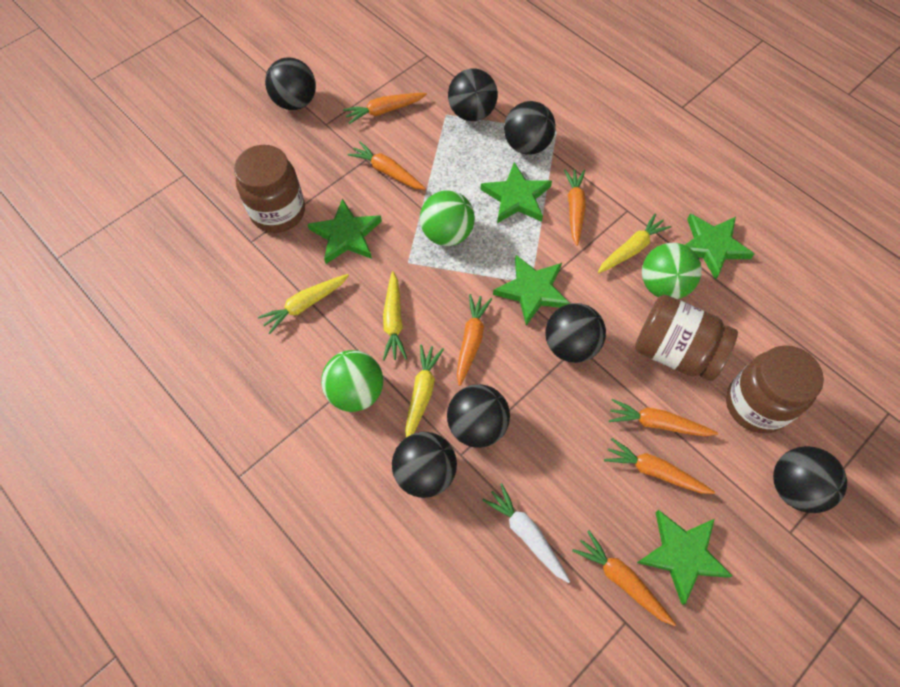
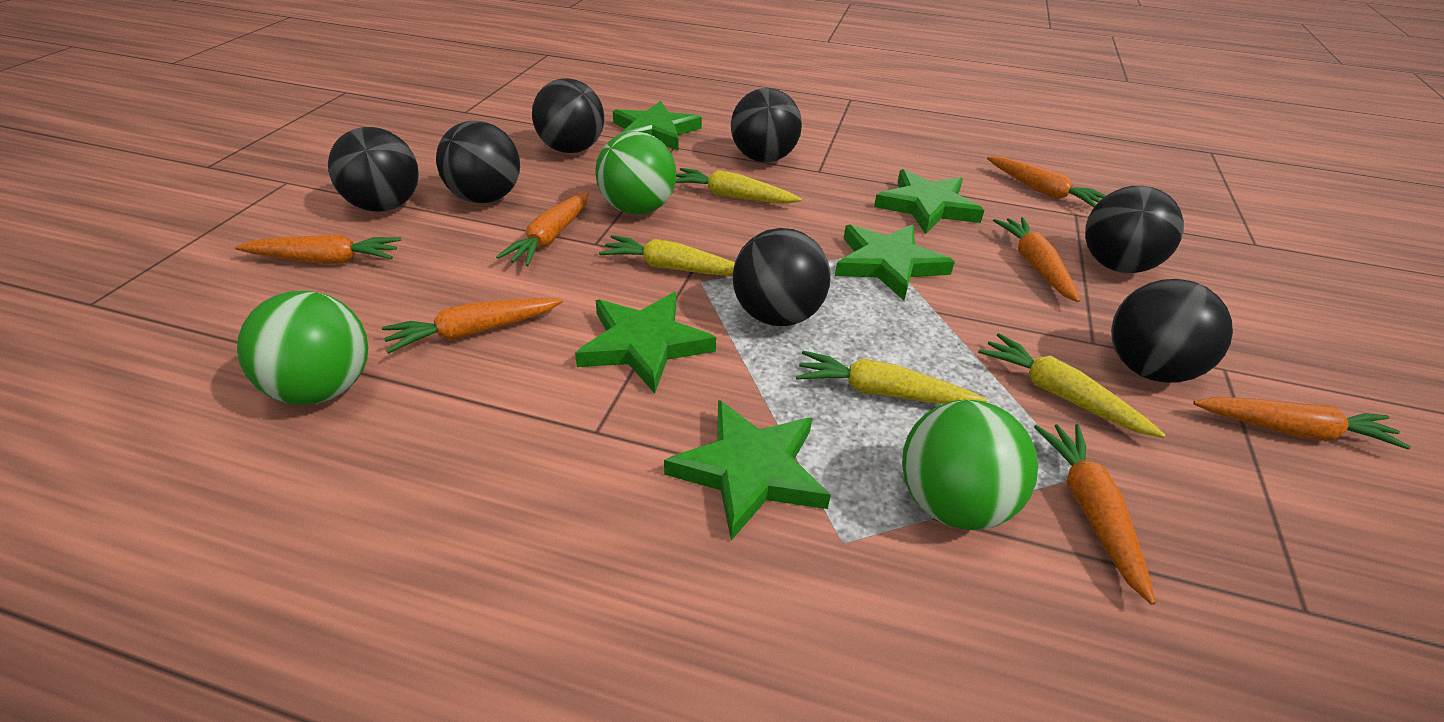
brown jar: [234,145,305,233] [635,295,738,381] [726,345,824,433] = 3 -> none = 0
white carrot: [482,483,570,583] = 1 -> none = 0

